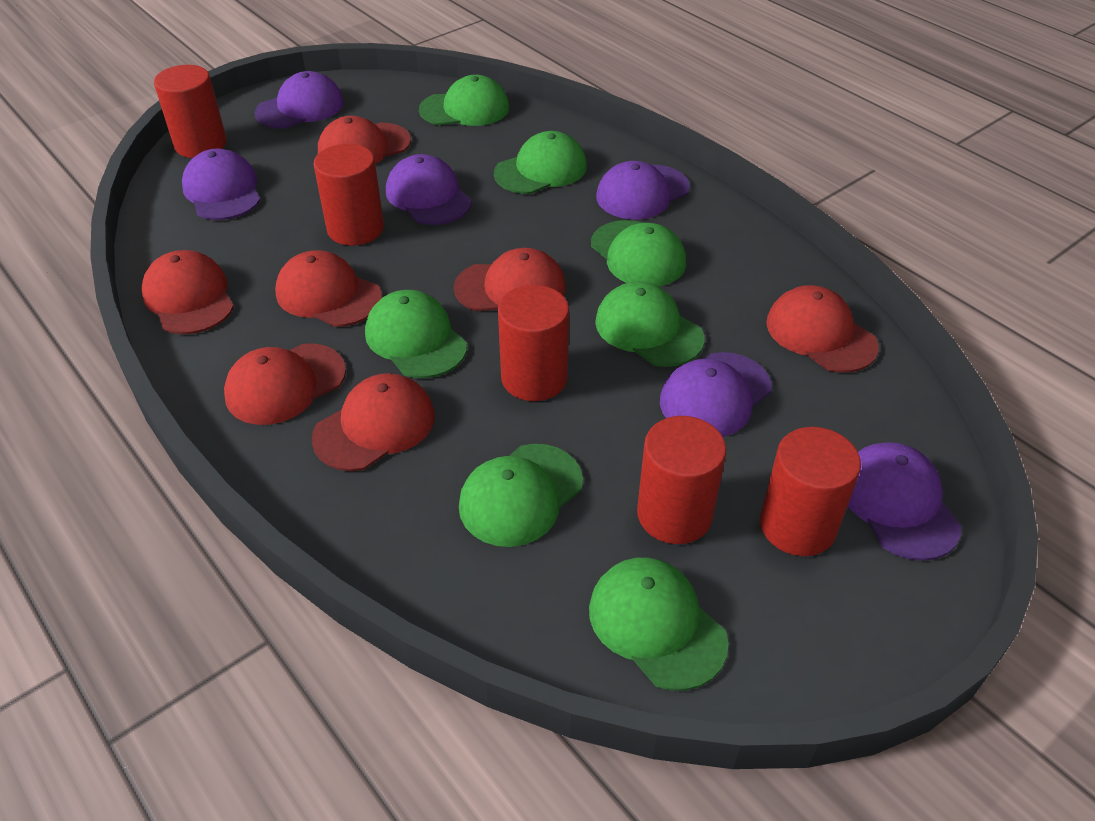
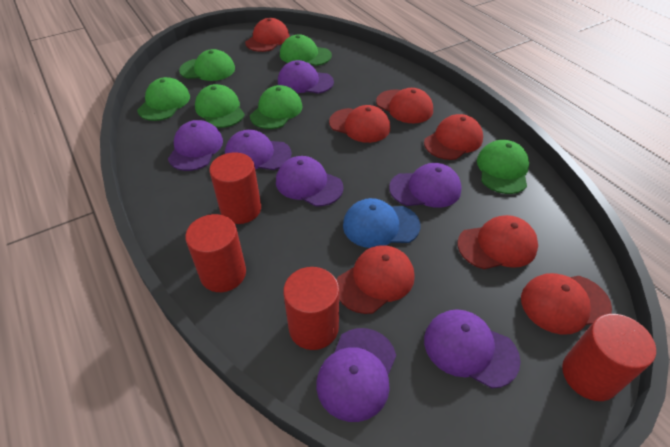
blue cap: none = 0 -> [343,198,420,248] = 1
green cap: [365,290,467,378] [419,75,509,126] [459,444,583,547] [494,131,587,194] [589,557,729,691] [591,220,686,286] [595,282,705,367] = 7 -> [137,77,190,121] [179,49,235,81] [195,84,245,128] [250,85,303,129] [280,34,332,66] [477,140,529,194] = 6
purple cap: [182,149,261,220] [255,71,344,128] [386,154,472,225] [596,161,690,219] [660,352,771,437] [848,442,962,561] = 6 -> [168,120,223,171] [225,130,292,170] [276,156,344,207] [278,60,334,94] [316,328,396,422] [389,163,462,208] [424,309,520,389] = 7
red cylinder: [154,65,227,158] [313,144,384,246] [498,285,569,401] [637,416,726,544] [760,427,861,556] = 5 -> [185,214,246,292] [209,152,261,224] [283,267,339,350] [562,314,656,401] = 4

